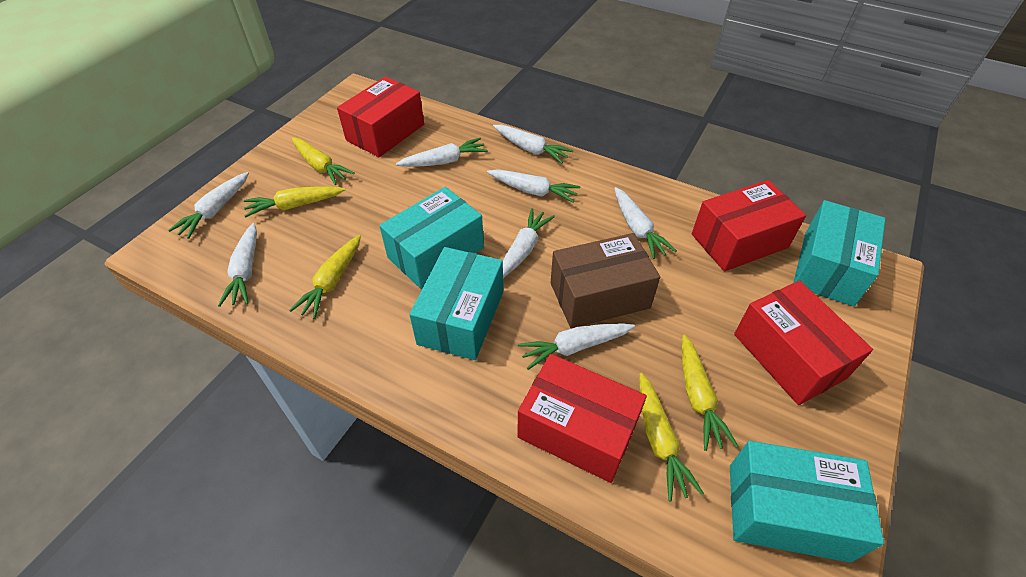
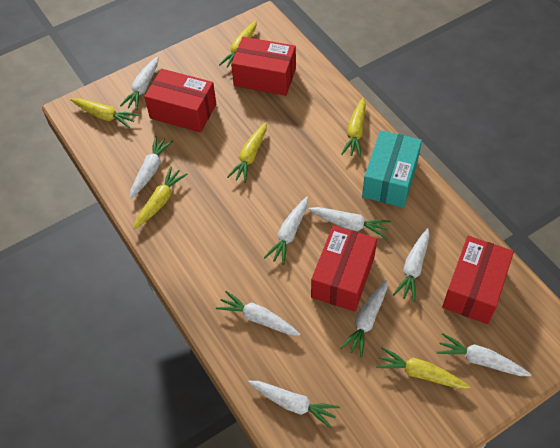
brown box: [551,233,660,328] = 1 -> none = 0
turquoise box: [379,187,484,289] [409,247,503,360] [730,441,884,563] [793,200,886,306] = 4 -> [362,130,422,208] = 1
white carrot: [168,172,249,239] [218,223,257,307] [396,138,488,167] [487,169,581,203] [493,125,574,164] [503,208,555,278] [518,323,635,370] [614,187,677,259] = 8 -> [120,57,158,110] [130,136,173,199] [216,291,300,336] [248,381,340,429] [264,197,308,265] [308,207,391,239] [340,280,387,358] [393,228,430,302] [437,333,531,376] = 9
yellow carrot: [244,186,345,218] [289,235,361,319] [291,137,355,185] [639,373,704,501] [682,334,738,451] = 5 -> [70,98,138,128] [133,167,187,229] [219,21,257,68] [227,122,267,183] [342,98,366,157] [376,347,471,389] = 6

